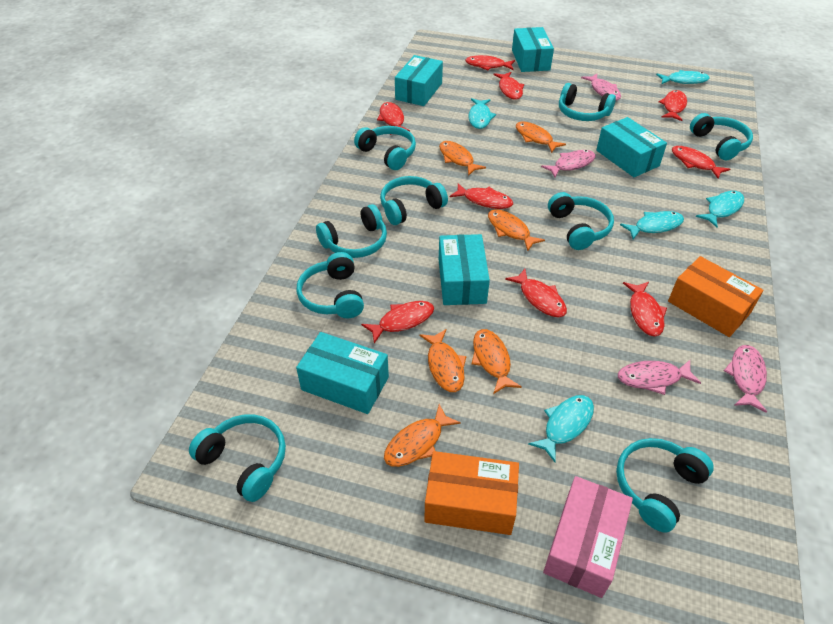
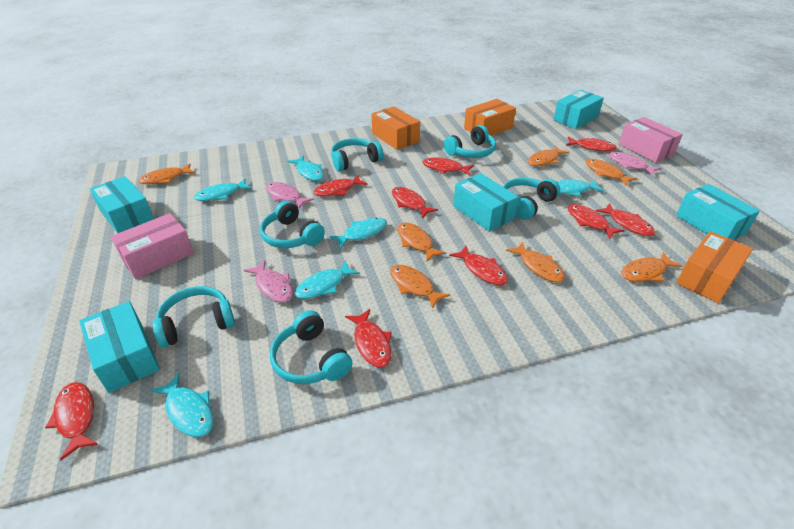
orange box: [424,451,519,535] [668,256,764,337] = 2 -> [372,106,420,150] [464,99,516,136] [676,231,753,303] = 3
orange fish: [384,404,461,467] [419,329,466,392] [439,141,486,176] [471,329,522,394] [488,209,545,251] [516,121,566,153] = 6 -> [138,164,195,184] [390,265,450,309] [397,222,446,261] [506,242,565,282] [528,146,569,166] [586,159,637,185] [621,252,682,282] = 7
pink box: [543,476,633,598] = 1 -> [111,213,194,279] [619,117,683,163] = 2
pink fish: [541,150,596,178] [581,74,621,101] [618,360,701,395] [724,345,767,413] = 4 -> [244,260,293,302] [266,182,314,209] [609,152,661,176] = 3
turquoise fish: [468,98,496,129] [528,395,594,462] [620,211,684,239] [656,70,710,84] [696,191,744,227] = 5 -> [150,373,214,437] [194,179,252,201] [287,155,324,181] [295,260,360,299] [329,218,387,249] [556,180,604,197] = 6
turquoise headphones: [189,414,286,502] [297,252,364,319] [316,204,387,258] [354,126,416,170] [380,176,448,225] [548,192,614,250] [559,83,616,121] [616,438,714,533] [690,113,753,161] = 9 -> [152,286,235,348] [260,201,325,248] [270,310,352,384] [331,138,383,171] [444,125,496,158] [503,178,560,220] = 6

